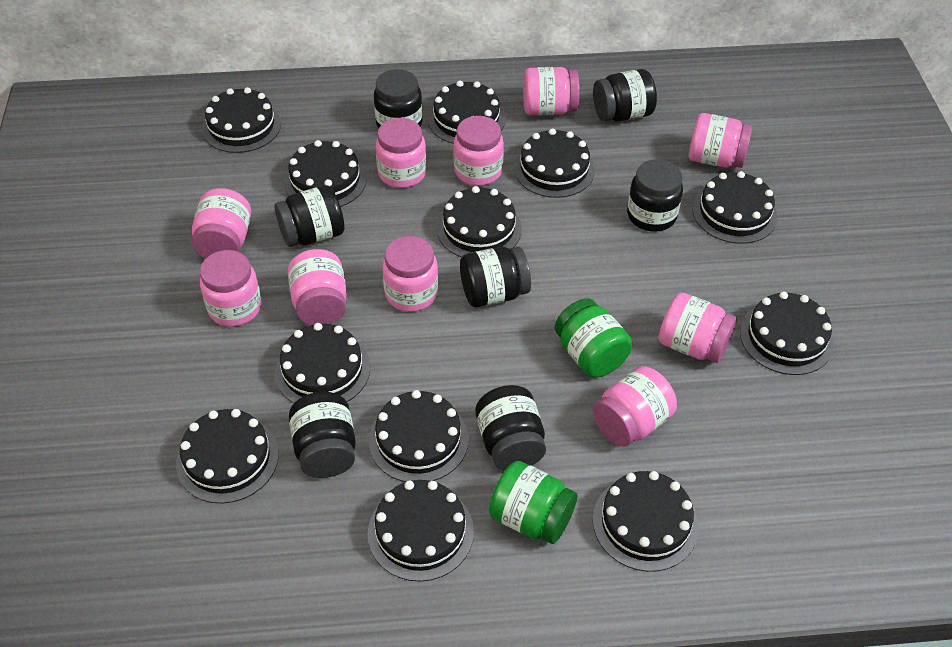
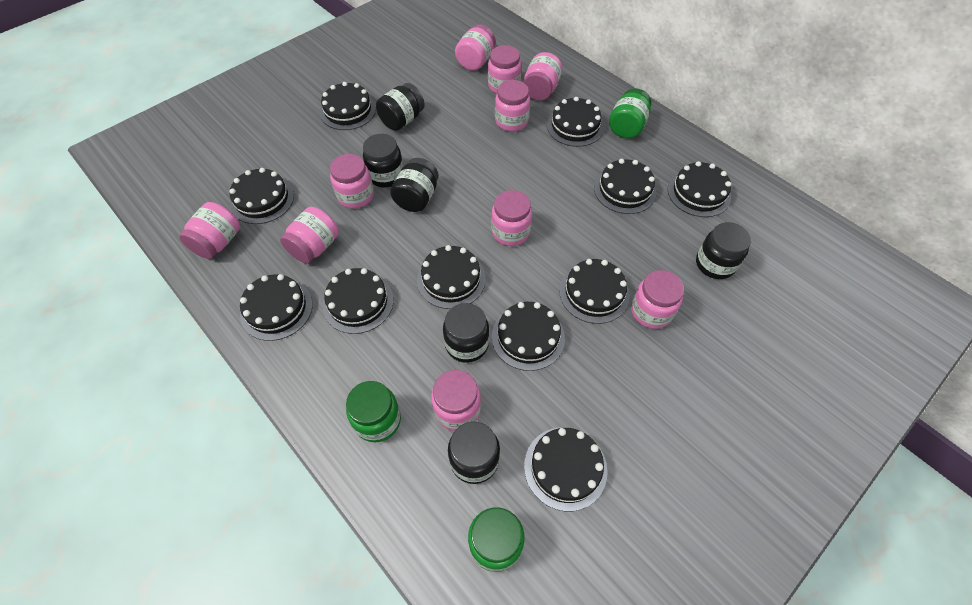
black cake: [176,409,279,503] [202,87,281,153] [275,323,370,403] [284,140,367,207] [368,480,474,581] [369,390,469,482] [428,81,505,144] [437,186,522,257] [514,128,595,198] [593,471,699,572] [692,171,778,244] [740,291,834,375] = 12 -> [229,168,294,224] [240,274,313,341] [320,82,376,130] [323,268,394,334] [417,245,486,309] [492,302,565,371] [524,427,608,511] [547,97,604,147] [559,259,630,324] [594,159,656,214] [668,161,731,217] = 11
black jar: [274,185,345,247] [289,392,356,478] [374,69,423,128] [460,247,531,307] [475,385,546,471] [593,69,657,122] [627,159,683,232] = 7 -> [363,134,403,187] [376,83,425,131] [390,158,439,212] [443,303,489,363] [448,422,500,484] [696,222,751,279] = 6
green jar: [489,461,577,544] [555,298,632,377] = 2 -> [346,381,401,442] [468,507,525,572] [609,89,652,139] = 3

